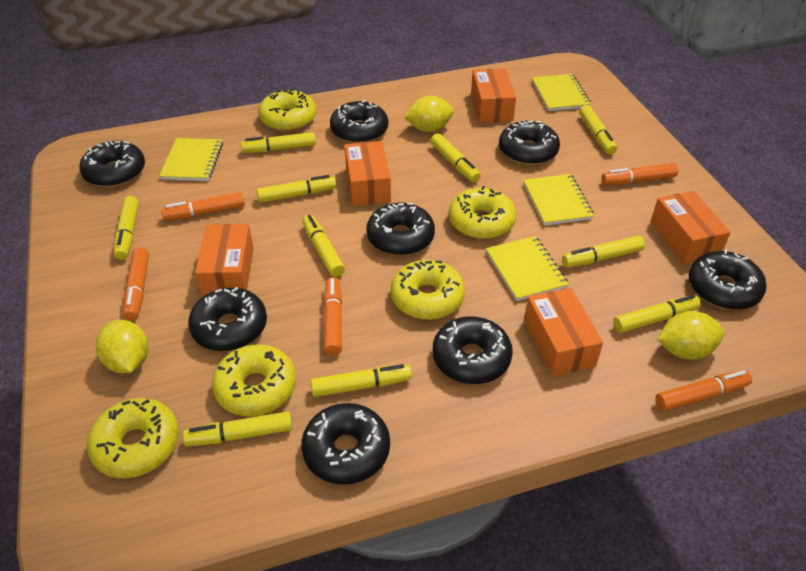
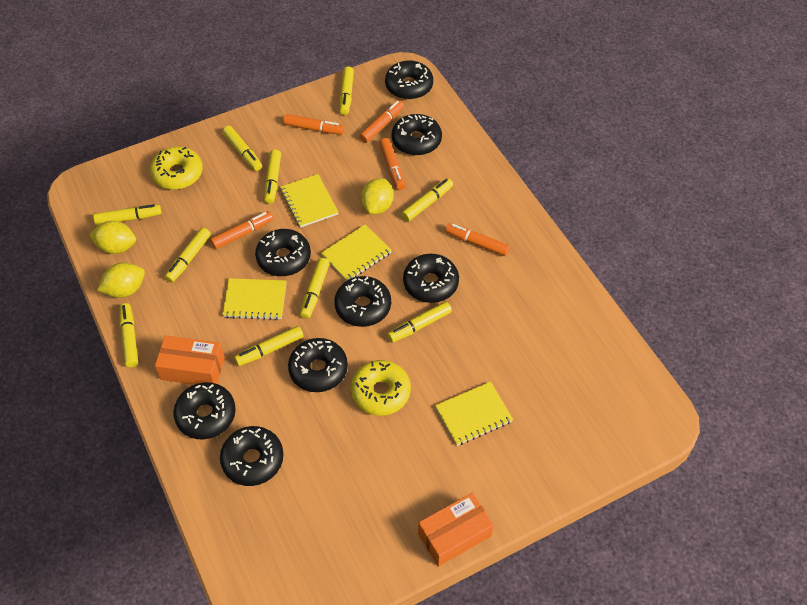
orange box: [195,224,254,297] [345,141,391,206] [471,68,516,123] [524,288,603,376] [650,191,731,265] = 5 -> [155,335,225,385] [418,492,494,567] = 2
yellow donut: [87,398,179,478] [212,344,296,416] [258,89,316,131] [391,260,465,320] [449,186,516,239] = 5 -> [150,146,203,190] [351,360,411,416] = 2

